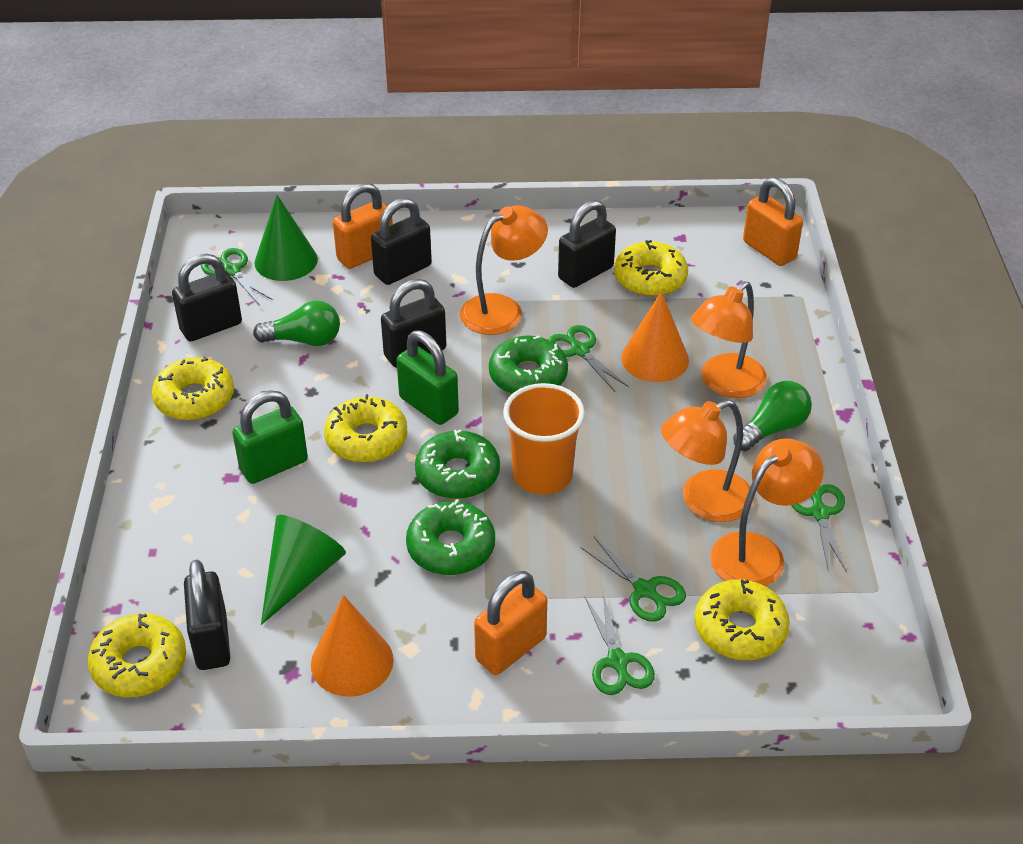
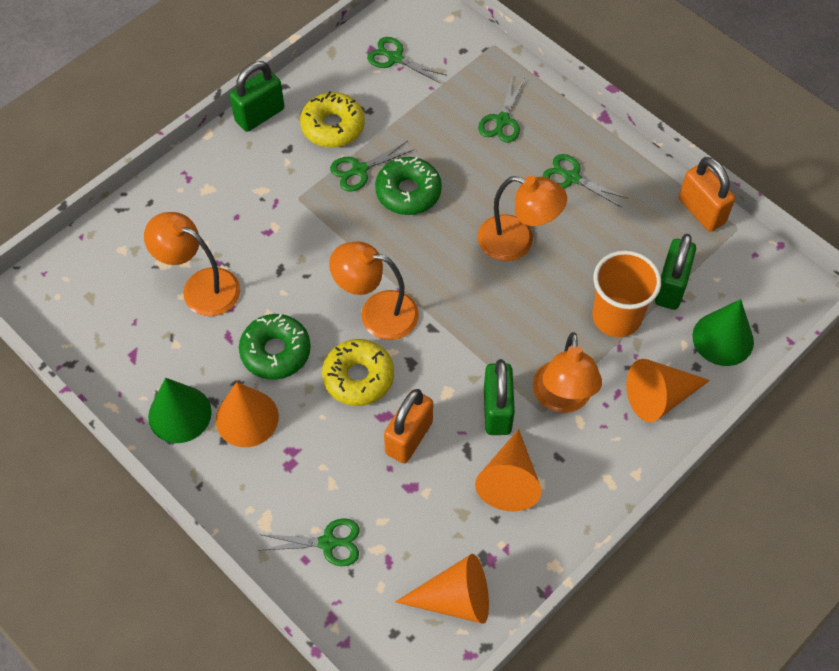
black padlock: [172,254,242,341] [184,560,230,670] [371,198,432,285] [381,279,446,368] [558,200,616,288] = 5 -> none = 0
green donut: [406,499,495,575] [415,430,500,499] [489,335,568,394] = 3 -> [239,314,311,380] [375,157,442,215] = 2
green light bulb: [253,300,340,346] [733,381,812,451] = 2 -> none = 0
green padlock: [232,390,308,484] [396,330,459,425] = 2 -> [230,61,284,132] [484,359,515,435] [655,234,696,310] = 3
orange cone: [311,595,394,697] [621,291,689,382] = 2 -> [216,382,279,447] [395,554,489,624] [475,429,541,511] [626,359,710,422] = 4
orange padlock: [333,183,393,269] [474,571,547,675] [743,177,803,266] = 3 -> [384,389,433,464] [679,157,735,232] = 2
yellow donut: [88,613,186,697] [152,357,234,421] [324,394,407,463] [614,240,688,297] [695,579,790,660] = 5 -> [300,91,365,148] [322,339,394,406] = 2

